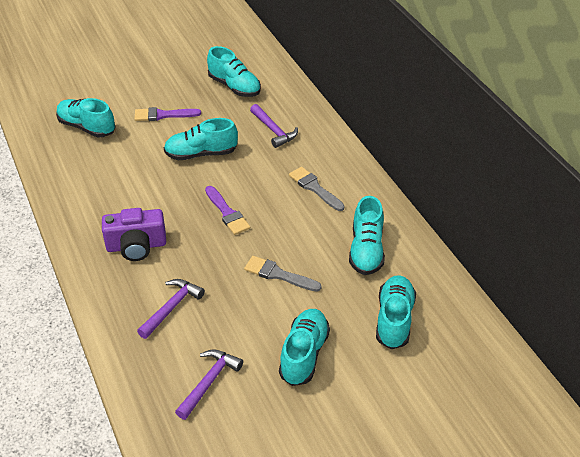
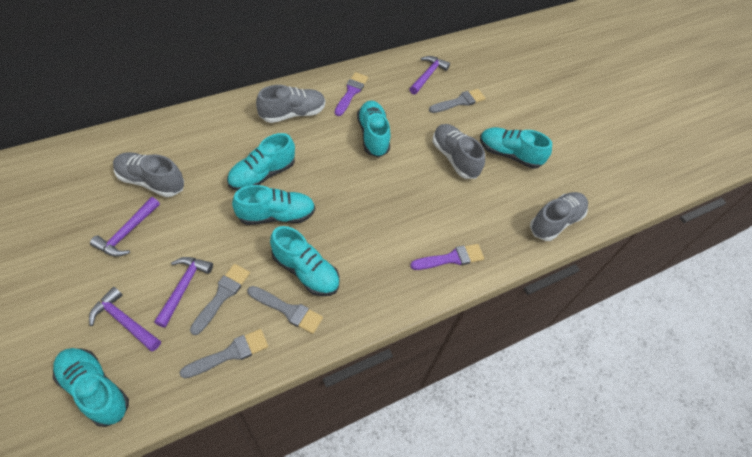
grey brush: [244,256,322,292] [289,167,345,211] = 2 -> [180,329,268,379] [190,264,250,335] [247,286,323,334] [429,89,486,113] = 4
grey shoe: none = 0 -> [113,152,184,197] [256,85,325,123] [433,124,485,179] [530,192,588,241] = 4
purple camera: [102,208,166,261] = 1 -> none = 0
purple hammer: [137,279,205,339] [175,350,243,420] [250,104,298,148] = 3 -> [89,287,161,351] [90,197,160,257] [154,257,213,328] [410,56,450,95] = 4

